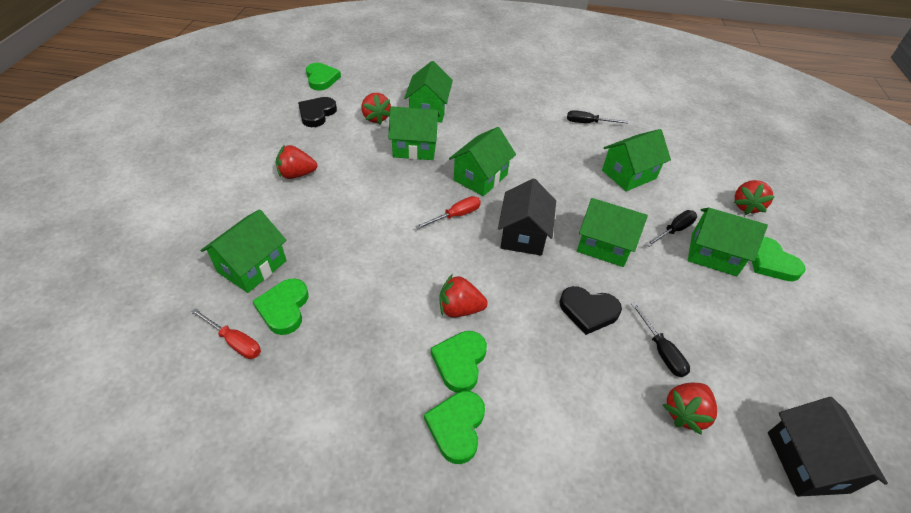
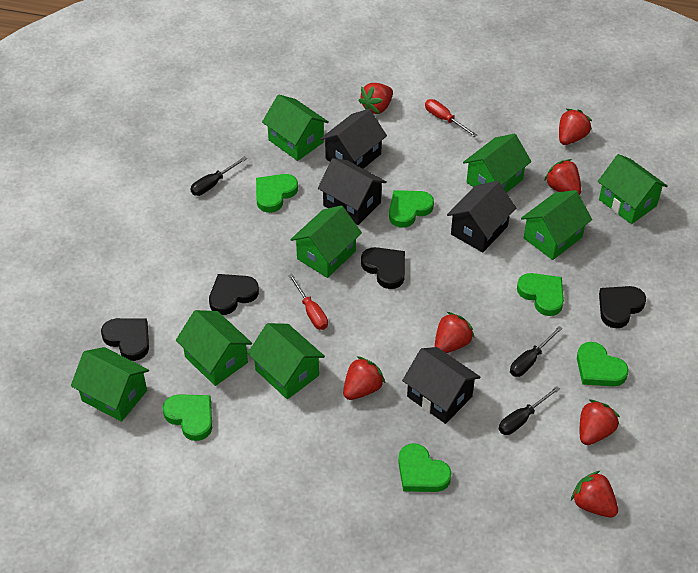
black heart: [298,97,337,127] [559,286,622,335] = 2 -> [101,318,149,361] [209,274,259,315] [361,247,405,289] [599,286,646,328] = 4
black house: [498,178,556,256] [768,397,888,497] = 2 -> [318,158,387,225] [320,109,387,169] [402,347,481,424] [447,181,516,252] = 4
green heart: [253,278,308,335] [306,63,341,90] [424,391,485,464] [431,331,487,393] [752,237,806,281] = 5 -> [163,394,212,441] [256,174,298,213] [389,190,434,228] [398,443,452,492] [517,273,564,316] [577,342,629,386] = 6
green house: [200,209,287,293] [388,106,440,160] [404,61,453,123] [449,127,516,196] [577,198,648,267] [602,129,671,191] [688,208,768,276] = 7 -> [71,347,149,422] [176,310,252,386] [247,323,325,399] [262,94,329,161] [290,205,362,278] [463,134,531,193] [521,190,592,260] [598,154,668,224] = 8
red strawberry: [276,145,317,179] [362,93,391,125] [439,274,488,317] [663,383,717,435] [734,180,775,215] = 5 -> [343,356,385,400] [358,83,393,114] [435,312,475,353] [544,159,581,195] [559,109,592,145] [571,471,618,518] [580,400,620,445] = 7

